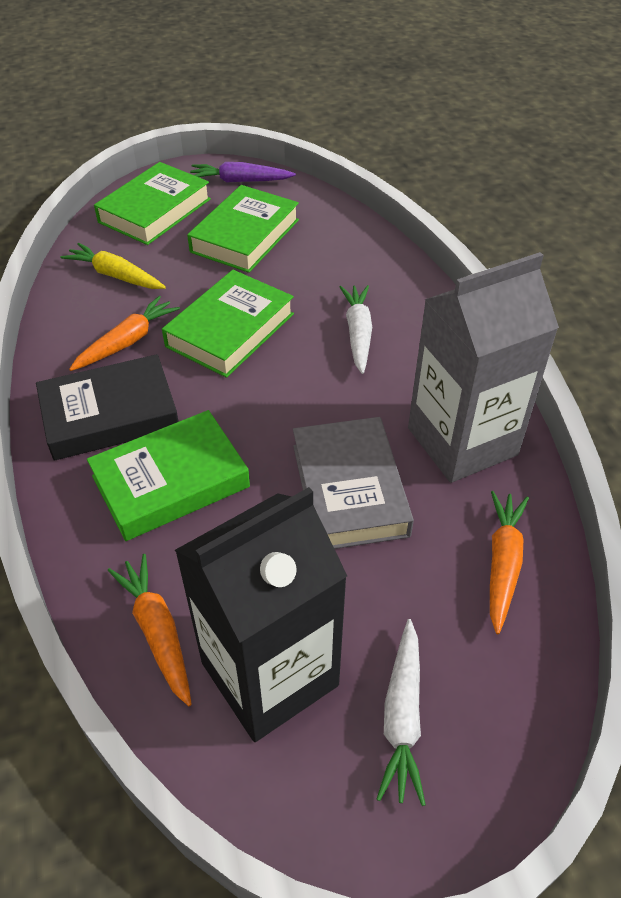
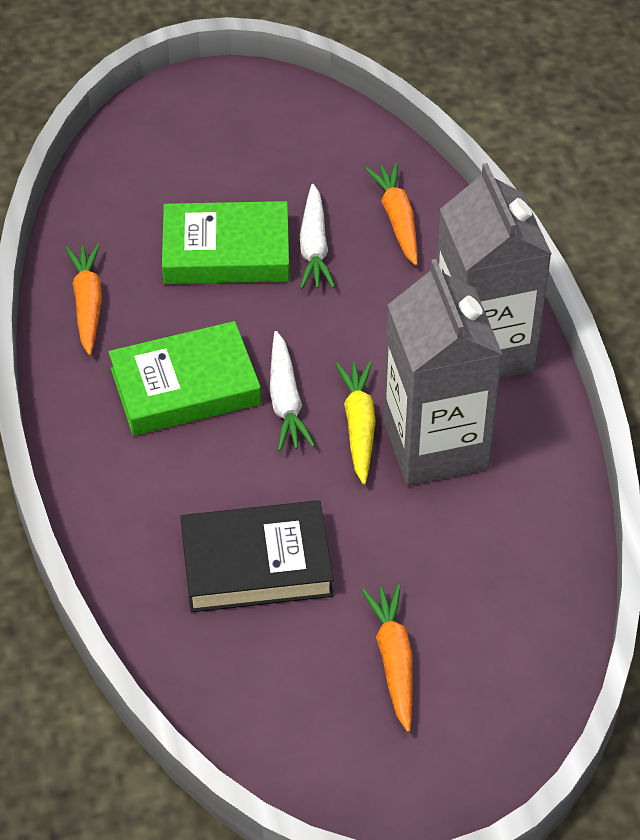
black carton: [175,487,347,742] = 1 -> none = 0
green book: [87,410,250,541] [94,162,211,245] [162,270,294,378] [187,185,299,273] = 4 -> [109,321,261,436] [162,201,290,284] = 2
grey book: [293,417,414,549] = 1 -> none = 0
grey carton: [408,252,559,483] = 1 -> [383,259,503,486] [437,163,552,378] = 2
purple carrot: [190,162,296,183] = 1 -> none = 0

